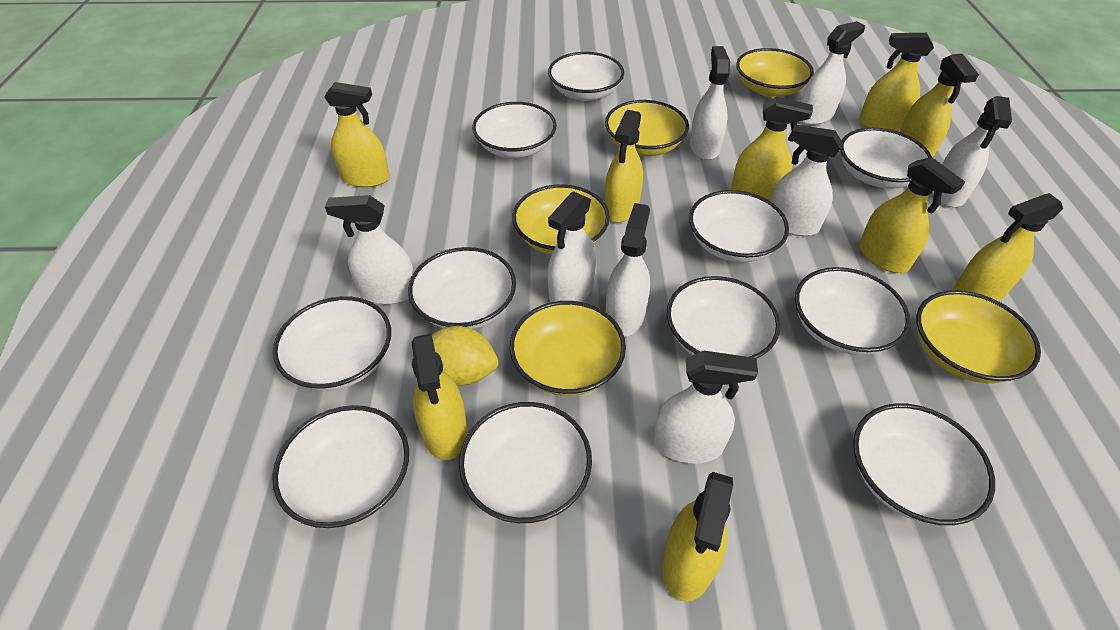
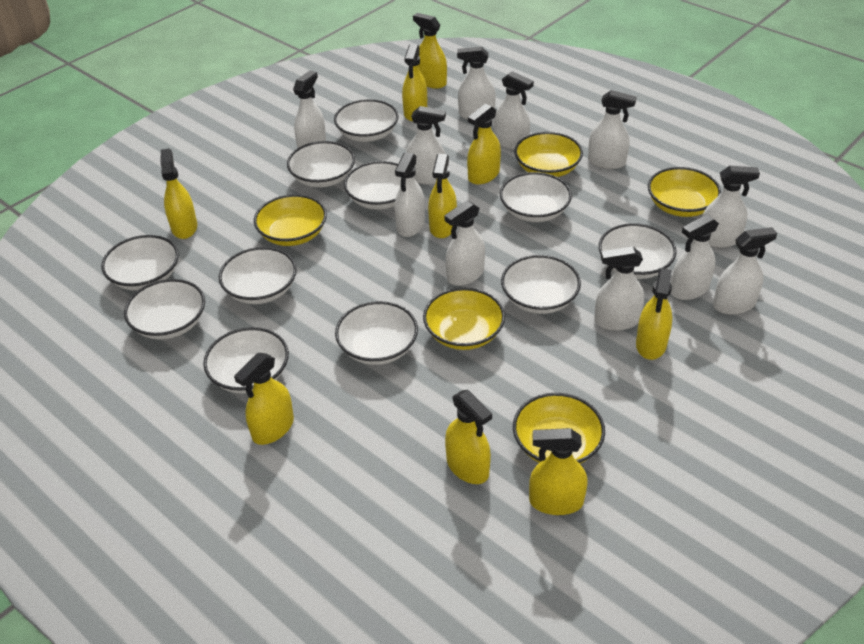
white spray bottle: [325,195,414,305] [548,191,596,302] [606,203,650,337] [654,350,758,463] [690,46,730,160] [770,125,843,236] [800,21,865,125] [933,96,1012,207] = 8 -> [293,70,326,148] [395,152,425,237] [406,106,446,185] [444,201,485,286] [457,47,496,120] [494,71,534,150] [588,90,637,169] [594,246,644,331] [671,214,719,300] [703,166,760,248] [713,227,777,315] = 11
yellow lemon: [432,326,498,385] = 1 -> none = 0

